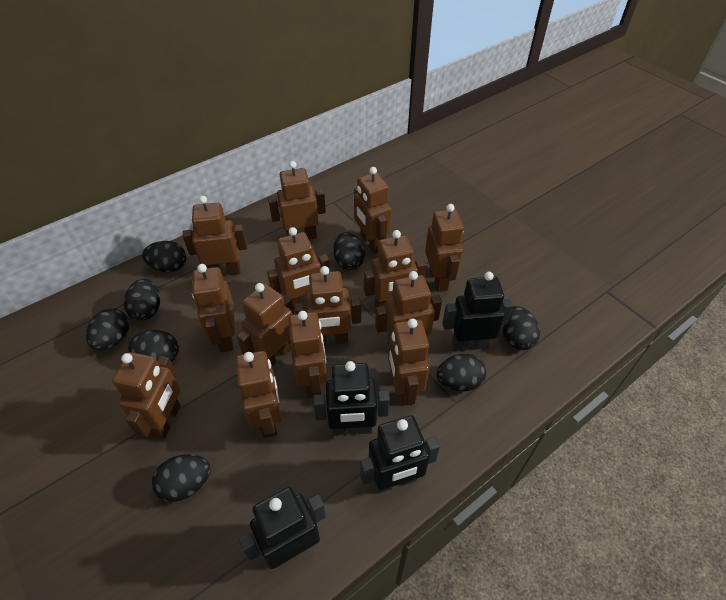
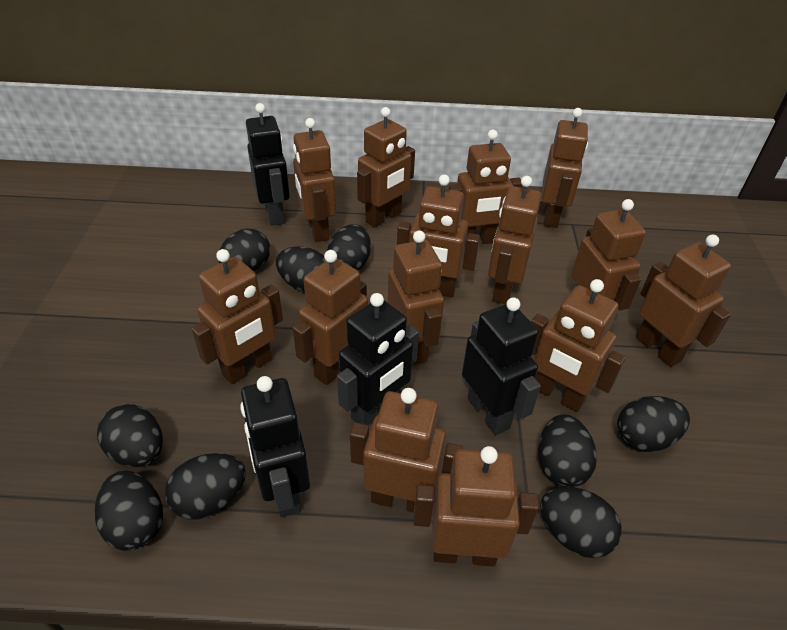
black egg: [86,308,129,350] [123,279,160,321] [128,330,179,362] [142,241,186,272] [152,454,211,502] [333,232,365,270] [437,354,486,391] [502,306,540,350] = 8 -> [95,471,163,551] [97,404,163,467] [165,453,246,520] [218,229,270,271] [276,247,326,292] [327,224,371,270] [538,414,597,487] [540,487,622,558] [617,396,690,452] = 9

